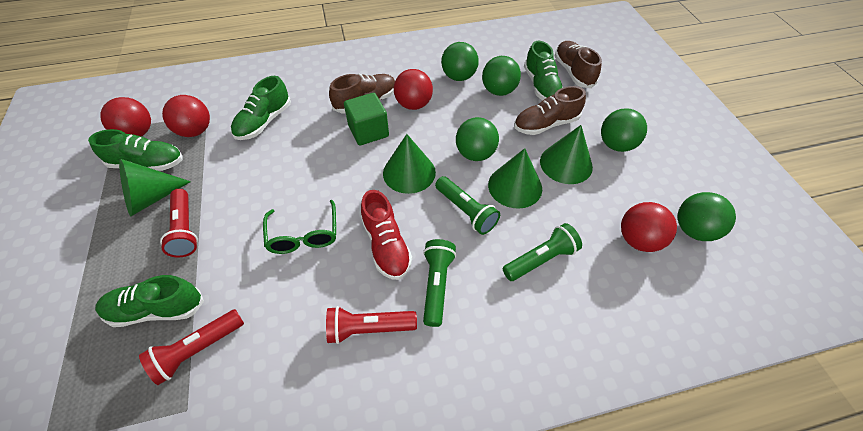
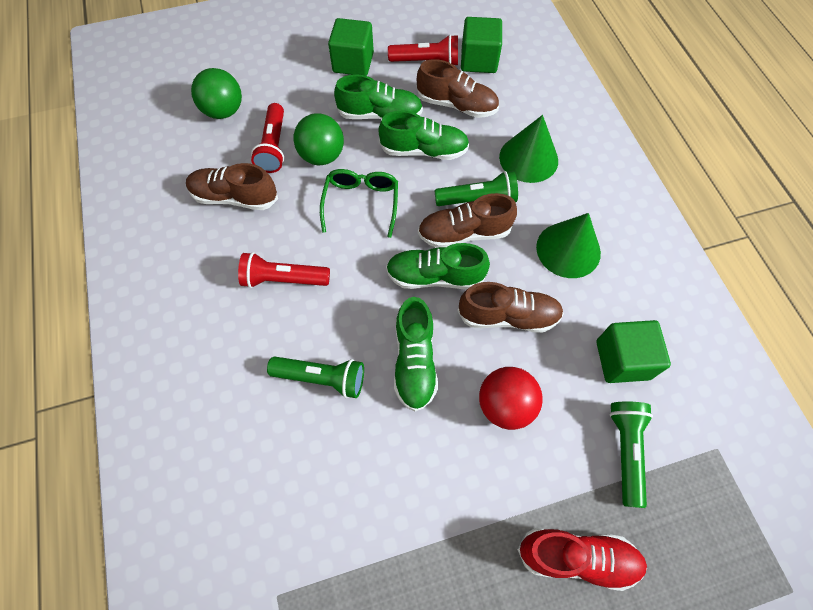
brown shoe: [329,74,395,113] [514,86,586,135] [554,41,602,88] = 3 -> [186,163,278,210] [417,59,499,118] [418,193,517,248] [457,282,564,333] = 4
green ball: [441,42,479,81] [456,117,499,161] [482,56,521,96] [601,108,647,152] [678,192,736,241] = 5 -> [191,68,242,119] [293,113,344,165] = 2
green cone: [119,159,191,216] [383,134,436,194] [488,148,542,209] [540,125,593,184] = 4 -> [499,115,558,183] [536,213,601,278] = 2
green cube: [344,93,389,145] = 1 -> [328,18,374,76] [461,17,502,73] [596,320,671,383] = 3
red ball: [100,97,151,137] [162,95,210,137] [394,69,433,110] [621,202,677,252] = 4 -> [479,367,543,430] = 1

